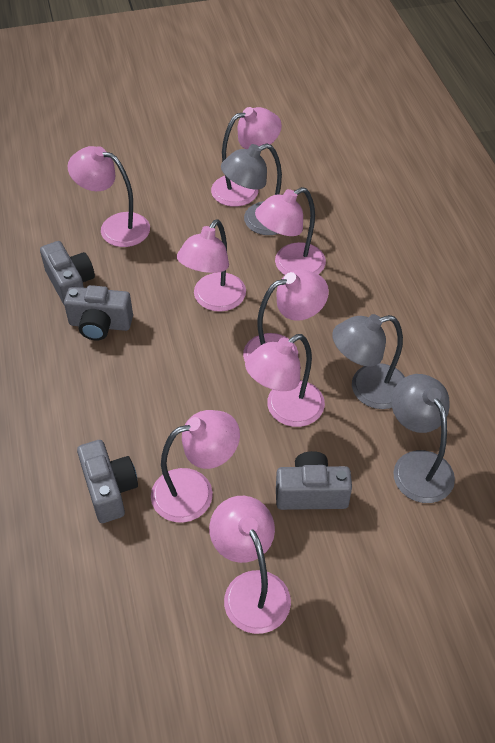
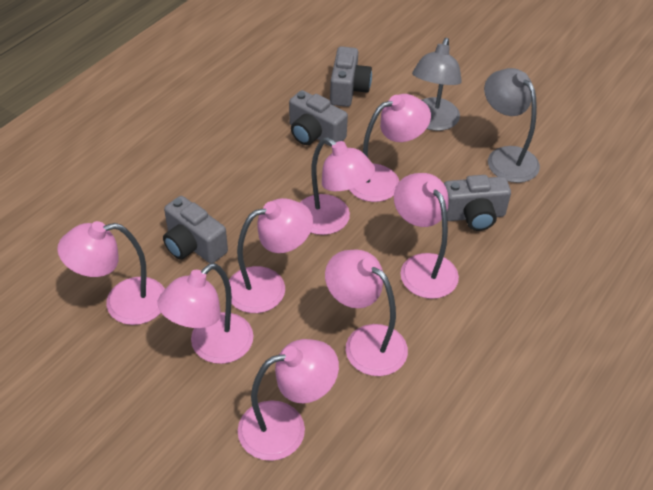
grey lamp: [221,143,282,235] [332,314,405,409] [391,374,455,503] = 3 -> [412,38,462,131] [484,68,540,183] = 2

